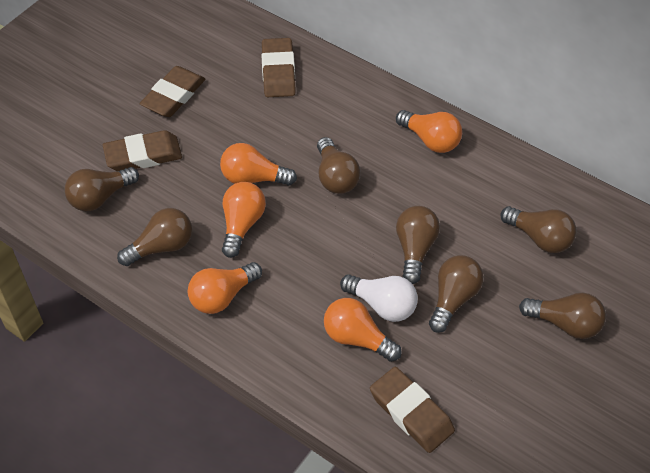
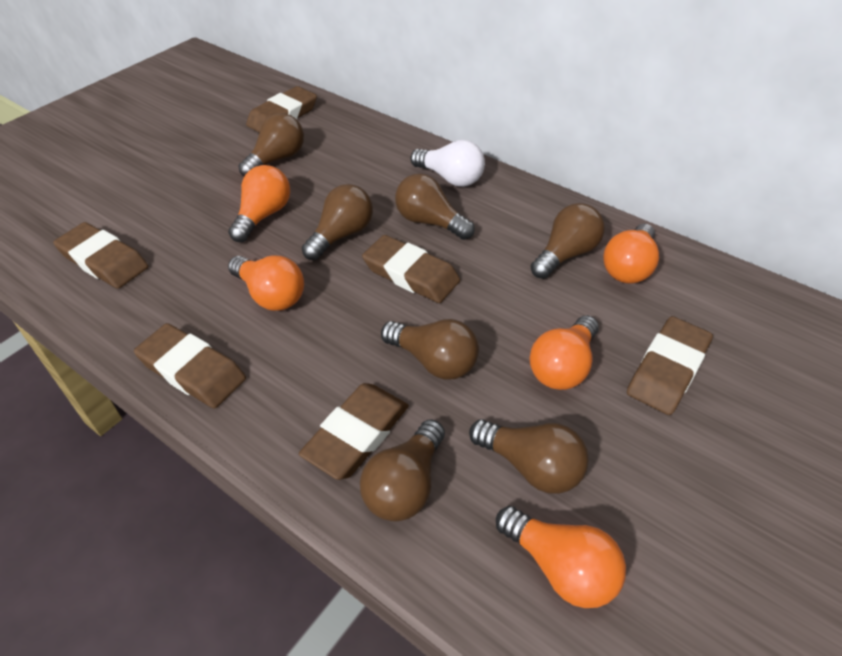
brown eraser: [103,130,182,171] [140,66,205,117] [261,38,296,97] [370,367,455,453] = 4 -> [53,222,148,289] [134,323,246,408] [246,86,317,133] [299,383,409,480] [362,235,460,303] [627,316,713,415] = 6

